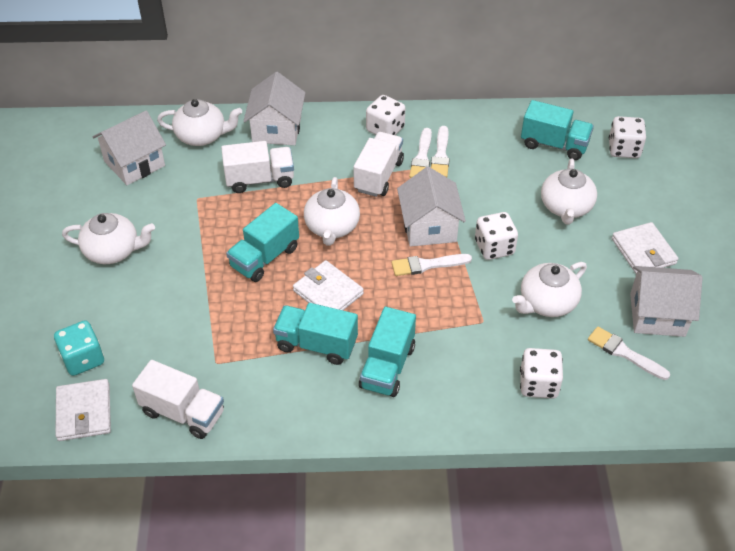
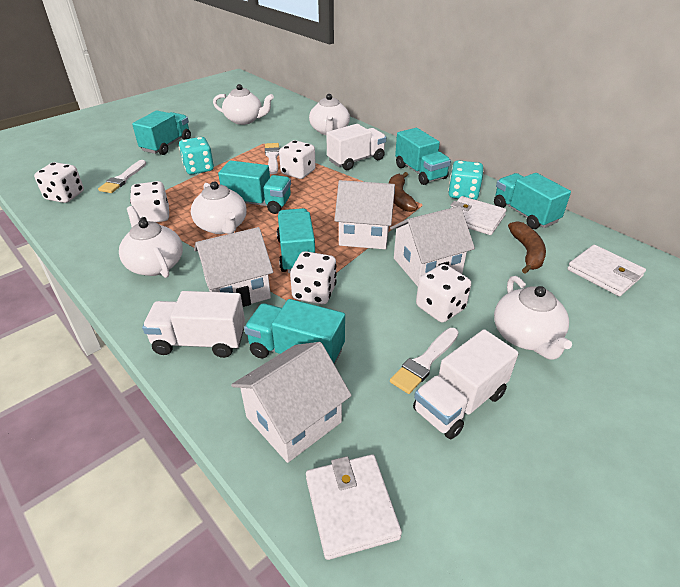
brown banana: none = 0 -> [388,172,418,212] [508,221,546,274] = 2
turquoise dice: [54,320,104,376] = 1 -> [179,137,214,175] [448,160,484,200] = 2
turquoise truck: [226,203,299,282] [273,303,358,365] [359,307,416,397] [521,100,594,160] = 4 -> [132,111,191,155] [218,160,291,214] [244,299,345,365] [277,208,315,273] [395,128,451,185] [494,173,571,229] = 6
white brush: [391,254,472,276] [409,128,432,178] [431,126,450,177] [588,326,670,380] = 4 -> [98,160,146,193] [265,143,280,174] [390,328,459,394] = 3
white dice: [366,95,405,135] [475,212,518,260] [520,348,563,399] [609,116,646,158] = 4 -> [34,162,84,203] [130,181,169,222] [279,140,316,179] [290,251,337,304] [416,264,471,322] = 5

